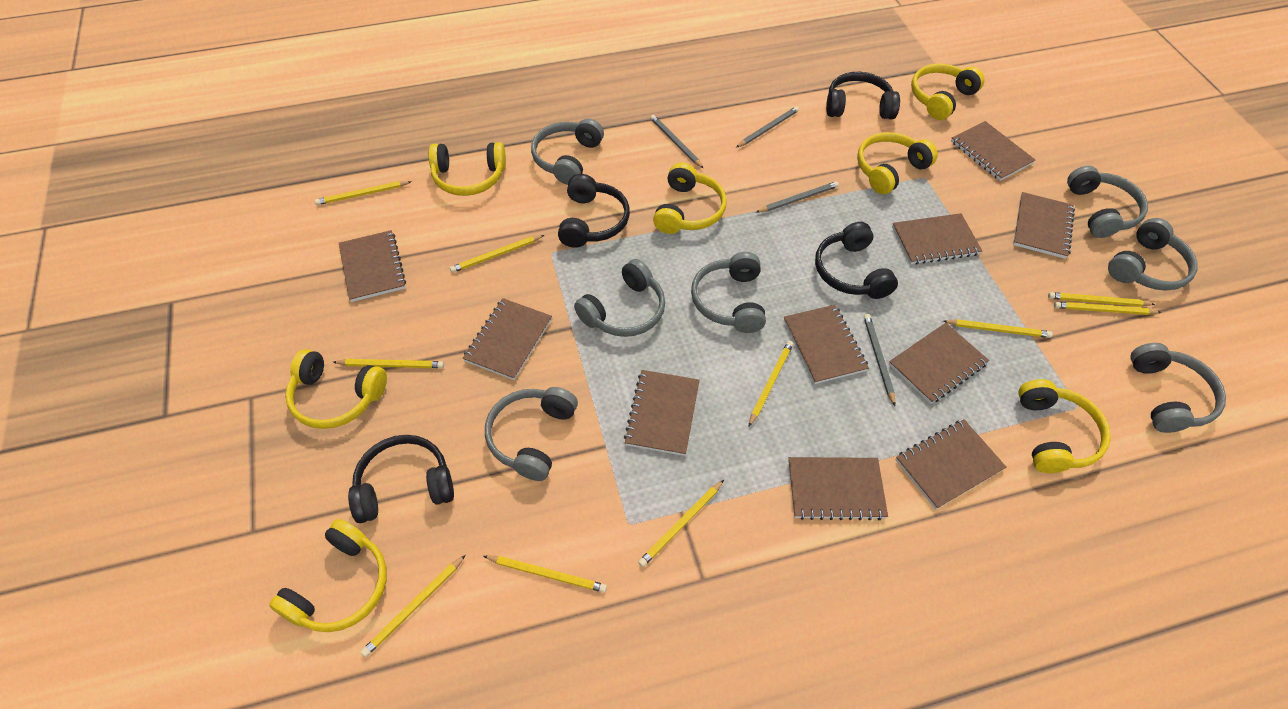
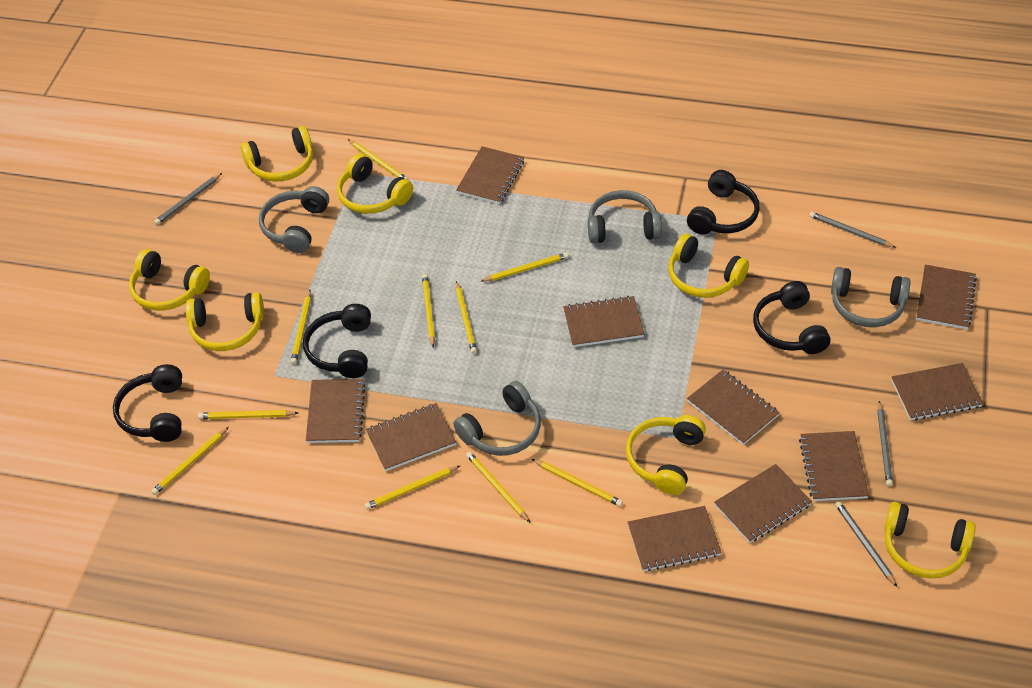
grey headphones: [485,387,578,481] [531,119,604,185] [574,259,665,337] [691,252,766,333] [1067,166,1148,238] [1108,218,1198,291] [1130,343,1226,433] = 7 -> [259,186,329,253] [454,381,541,456] [588,190,662,244] [831,267,911,327] = 4

